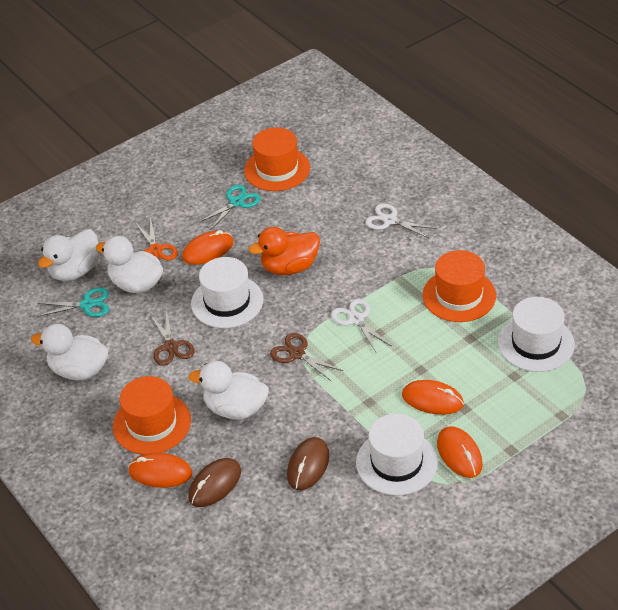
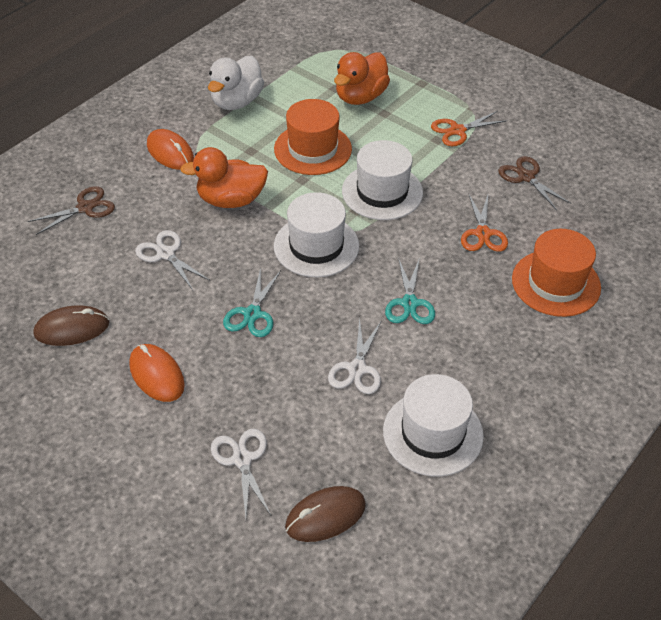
orange duck: [249,227,320,275] = 1 -> [180,147,268,208] [334,52,390,105] = 2
orange hat: [113,376,191,454] [244,127,310,191] [423,250,496,322] = 3 -> [274,99,352,175] [512,229,601,317] = 2
orange mouse: [128,453,192,488] [182,230,234,265] [402,380,464,415] [437,426,483,478] = 4 -> [129,344,185,402] [147,129,194,170] = 2
orange scissors: [135,217,178,260] = 1 -> [431,111,506,146] [461,193,508,252] = 2
white duck: [31,324,109,380] [38,229,99,281] [96,236,163,293] [189,361,269,420] = 4 -> [208,56,264,110] = 1
white scissors: [331,299,391,352] [366,203,436,238] = 2 -> [135,230,209,290] [211,428,271,518] [328,319,381,394] = 3

